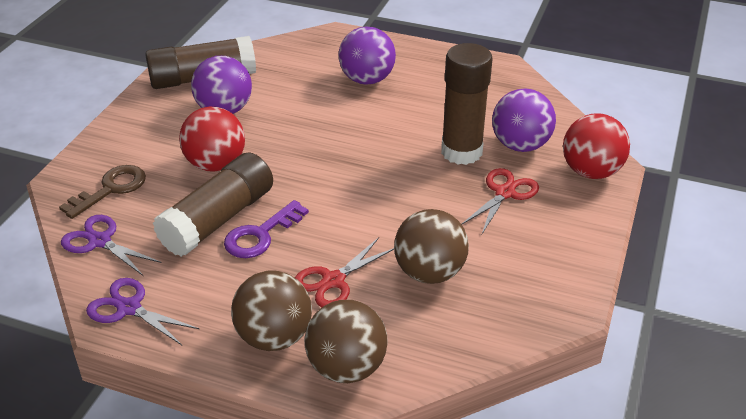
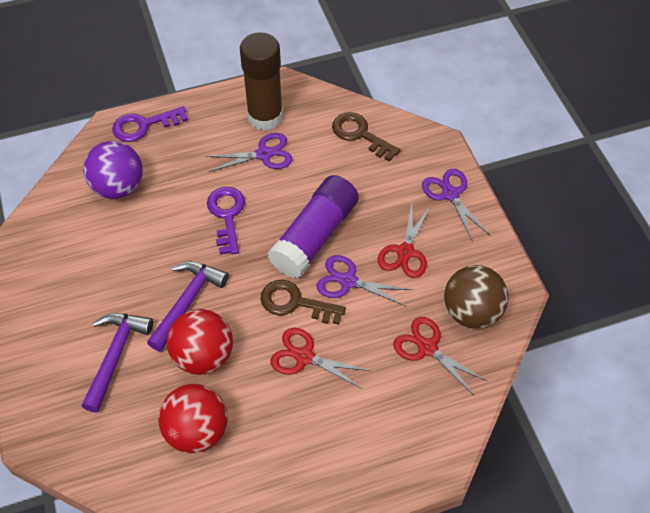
brown ball: [231,271,312,351] [304,300,388,383] [394,209,469,284] = 3 -> [444,265,508,329] = 1
brown glue stick: [145,36,256,89] [153,152,273,257] [441,43,493,165] = 3 -> [240,32,283,131] = 1
brown key: [59,165,146,219] = 1 -> [260,280,346,325] [332,112,401,162] = 2
purple ball: [191,56,252,114] [339,27,396,85] [492,88,556,152] = 3 -> [83,141,143,199] = 1
purple glue stick: none = 0 -> [268,175,359,278] = 1
purple hammer: none = 0 -> [82,313,153,413] [147,261,229,352] = 2
purple key: [224,200,309,258] = 1 -> [112,106,188,142] [207,187,245,255] = 2
purple scissors: [61,215,161,276] [86,278,200,345] = 2 -> [205,133,293,172] [316,255,412,307] [422,169,489,240] = 3
red scissors: [295,237,394,307] [461,168,539,234] = 2 -> [270,328,371,389] [378,204,431,278] [393,317,487,395] = 3

